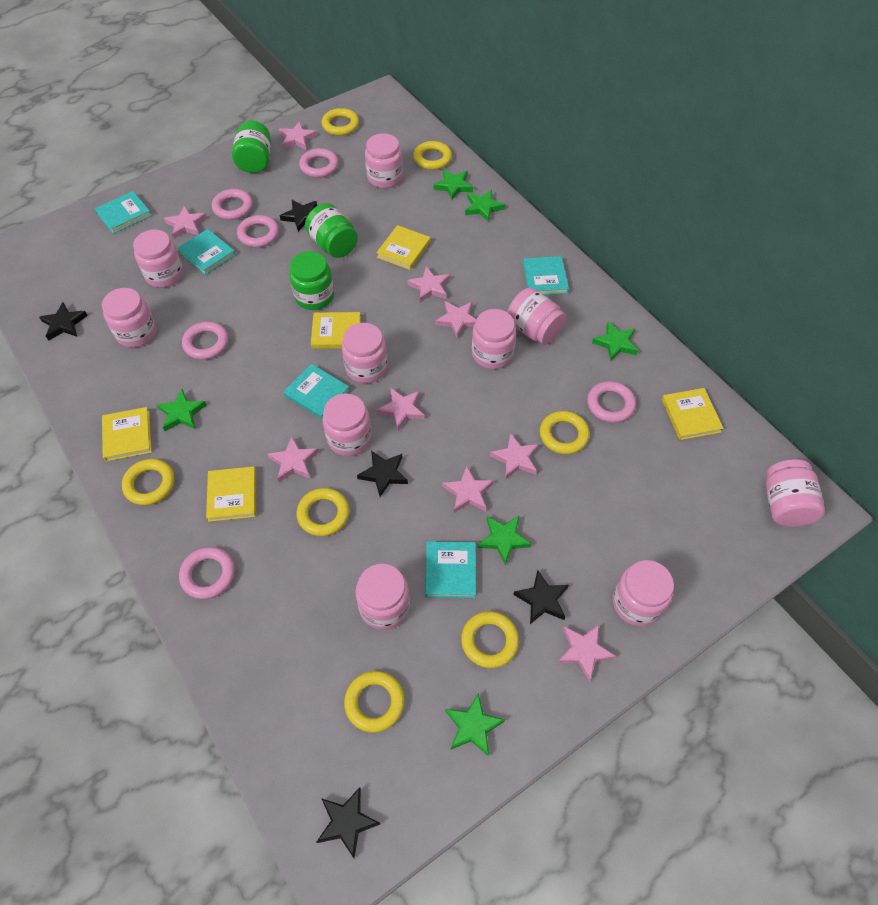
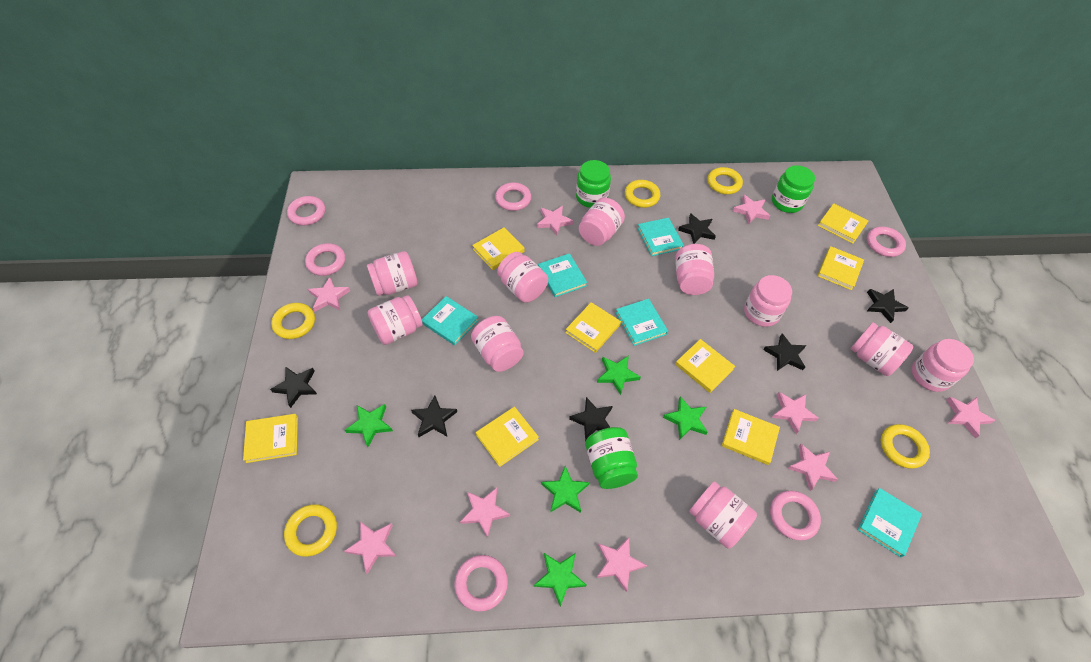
black star: [39,302,88,341] [279,200,317,232] [317,787,381,858] [357,451,408,497] [513,570,569,624] = 5 -> [270,367,317,408] [411,395,457,437] [569,397,613,441] [678,213,716,244] [763,333,806,371] [867,289,909,323] = 6
green star: [156,389,207,431] [433,169,473,200] [445,693,505,756] [465,190,505,222] [478,515,532,565] [592,322,638,362] = 6 -> [345,404,393,447] [534,553,587,607] [541,466,590,513] [597,355,641,395] [663,396,708,440] = 5
yellow book: [102,407,152,461] [206,466,256,522] [311,312,361,349] [376,225,431,270] [662,388,724,440] = 5 -> [243,414,298,463] [472,227,525,270] [476,407,539,467] [565,302,621,353] [675,339,735,393] [722,409,780,465] [817,246,864,290] [818,203,868,244] = 8
yellow ring: [122,459,175,505] [296,488,350,536] [322,108,359,136] [344,671,405,732] [413,141,452,170] [461,611,519,668] [540,411,590,454] = 7 -> [271,303,315,339] [284,504,337,557] [625,180,660,208] [707,167,743,194] [881,424,930,469] = 5

